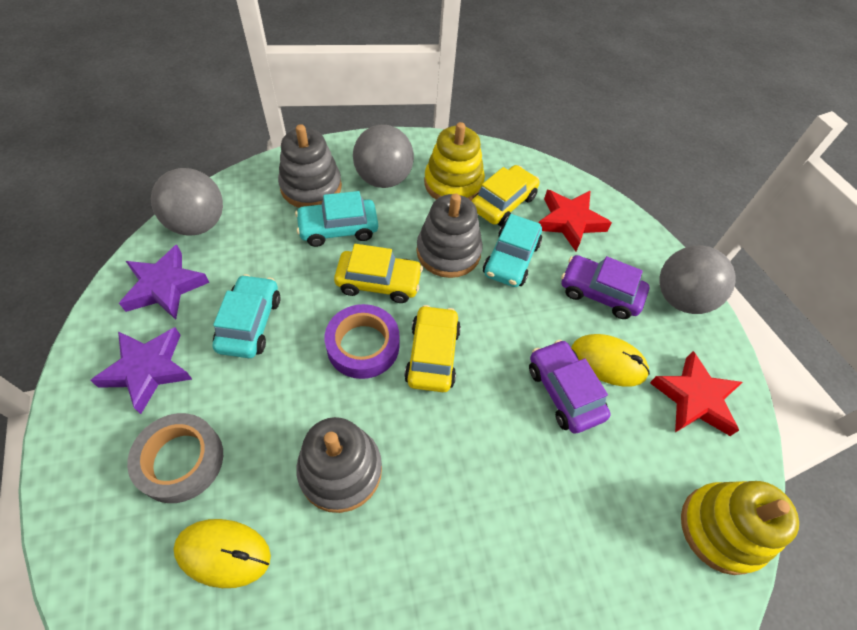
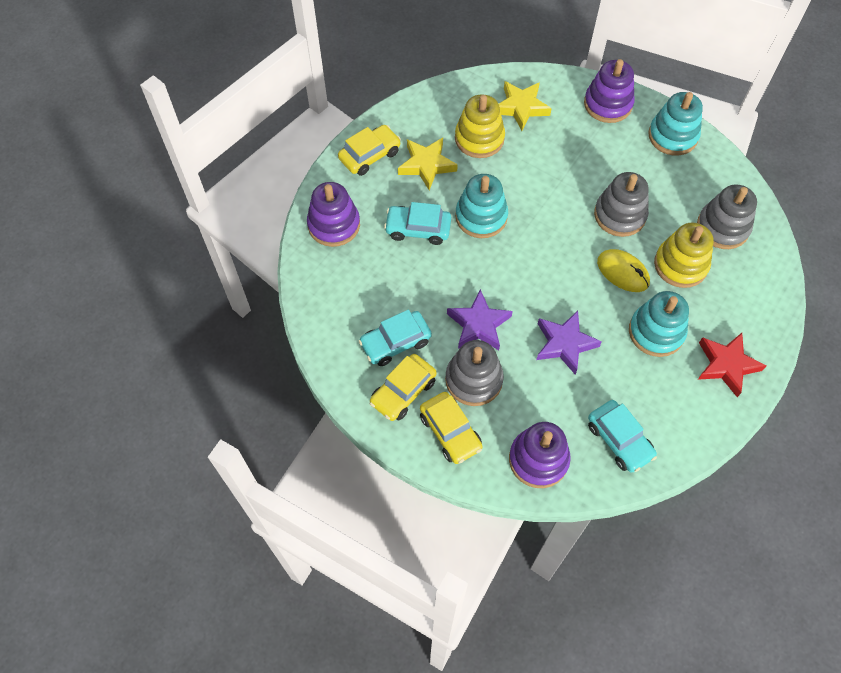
grey ball: [151,168,223,236] [353,125,414,188] [660,245,736,314] = 3 -> none = 0
grey tape: [127,413,223,503] = 1 -> none = 0
purple car: [529,340,611,434] [561,255,649,319] = 2 -> none = 0
purple stacking toy: none = 0 -> [307,182,360,247] [509,422,571,488] [584,59,635,123] = 3
purple tape: [325,304,400,379] = 1 -> none = 0
red star: [539,190,612,251] [650,351,743,436] = 2 -> [698,333,766,397] = 1
turquoise stacking toy: none = 0 -> [455,174,508,238] [629,291,689,357] [648,92,703,156] = 3
yellow mouse: [173,519,271,588] [571,334,650,387] = 2 -> [597,249,650,292] = 1
yellow star: none = 0 -> [398,138,458,190] [499,81,552,131] = 2

